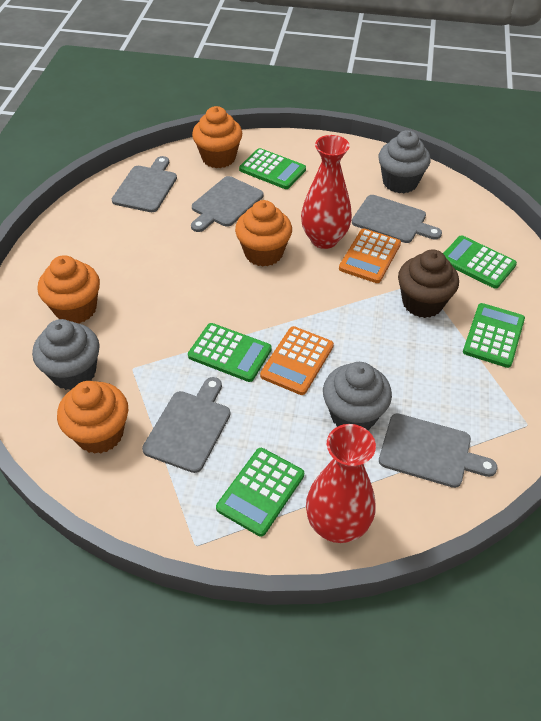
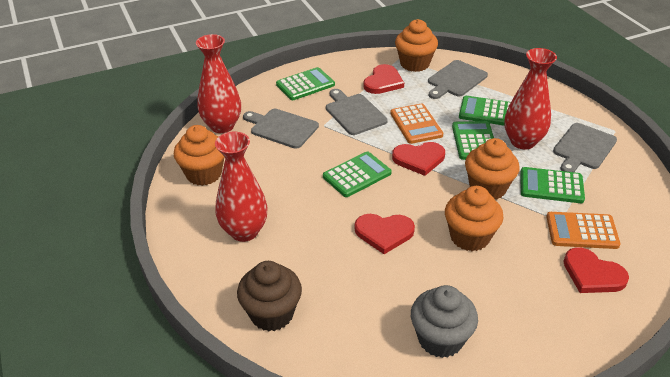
grey cupcake: [32,319,100,390] [323,362,392,430] [379,130,431,193] = 3 -> [411,285,478,358] = 1
grey cutting board: [112,156,177,212] [142,377,230,473] [191,176,264,232] [352,195,442,243] [379,413,497,488] = 5 -> [243,109,319,149] [326,89,388,135] [428,60,488,99] [553,123,617,172] = 4
red heart: none = 0 -> [355,214,415,254] [363,64,404,94] [392,142,445,176] [563,247,629,293] = 4
red vase: [301,135,352,249] [306,424,376,543] = 2 -> [196,34,241,133] [215,132,268,242] [504,48,557,149] = 3

